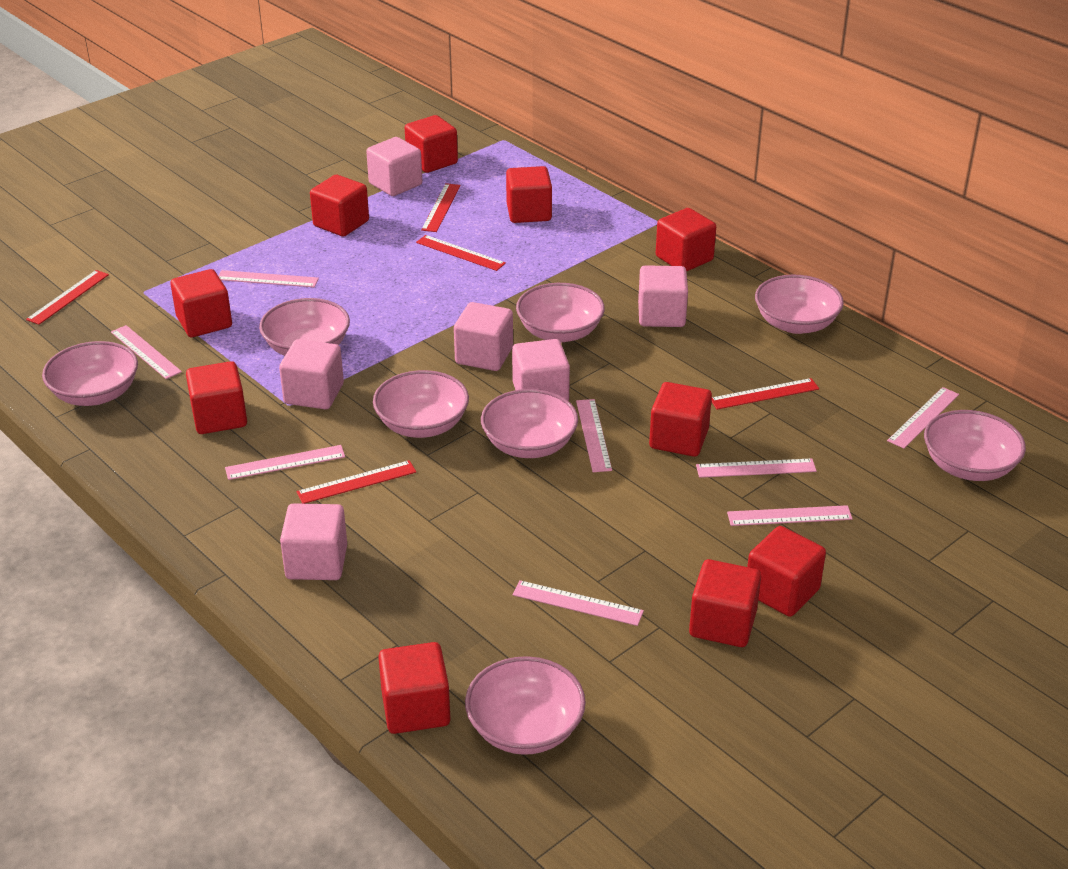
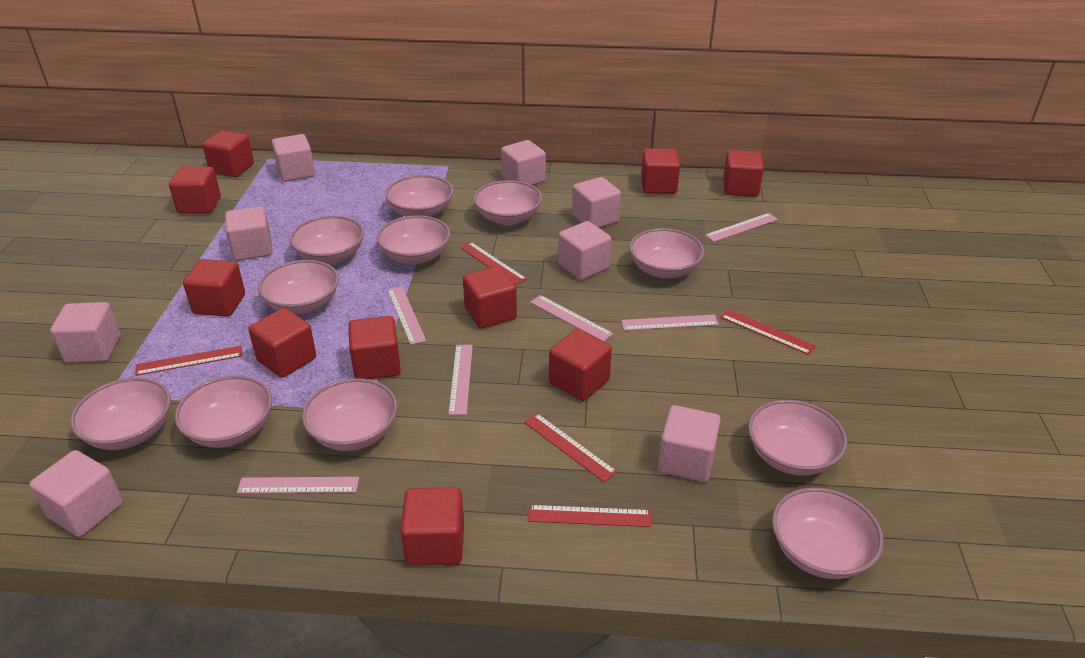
pink bowl: [42,341,138,406] [259,298,350,356] [373,370,469,438] [465,656,586,755] [481,389,578,458] [516,283,605,342] [755,275,844,334] [924,410,1026,481] = 8 -> [70,378,171,450] [175,376,272,448] [258,260,339,314] [290,216,364,264] [302,378,398,451] [377,215,450,264] [385,175,454,217] [474,180,542,225] [629,228,704,278] [748,400,847,476] [772,487,884,579] = 11
pink cube: [279,339,344,409] [280,503,347,580] [366,137,422,196] [454,302,513,371] [512,339,570,401] [638,265,688,327] = 6 -> [30,450,123,537] [50,302,121,363] [225,206,273,261] [272,134,315,182] [501,140,546,185] [558,221,611,280] [572,177,621,228] [658,405,721,482] = 8
pink ruler: [111,325,182,379] [219,270,319,287] [225,445,345,480] [513,580,644,626] [576,399,612,472] [696,458,817,478] [727,505,853,526] [887,387,959,449] = 8 -> [237,477,359,493] [387,286,426,345] [448,345,473,415] [530,295,613,342] [621,315,719,331] [705,213,778,242] = 6

